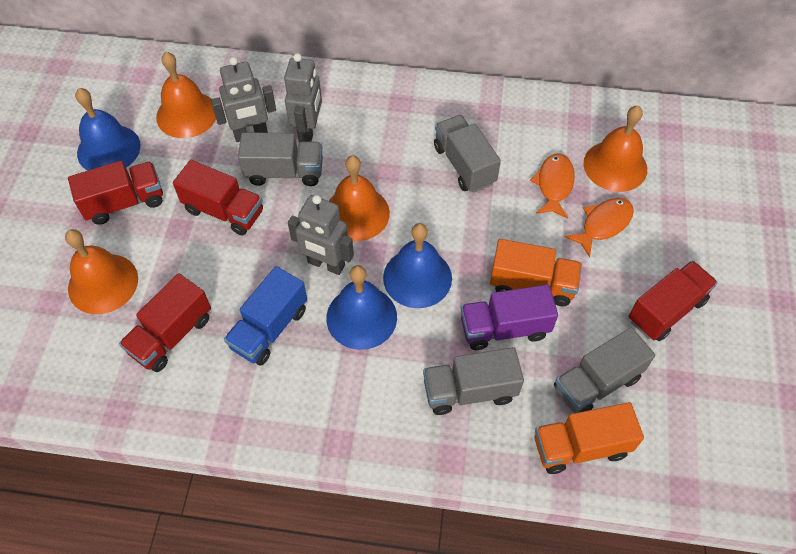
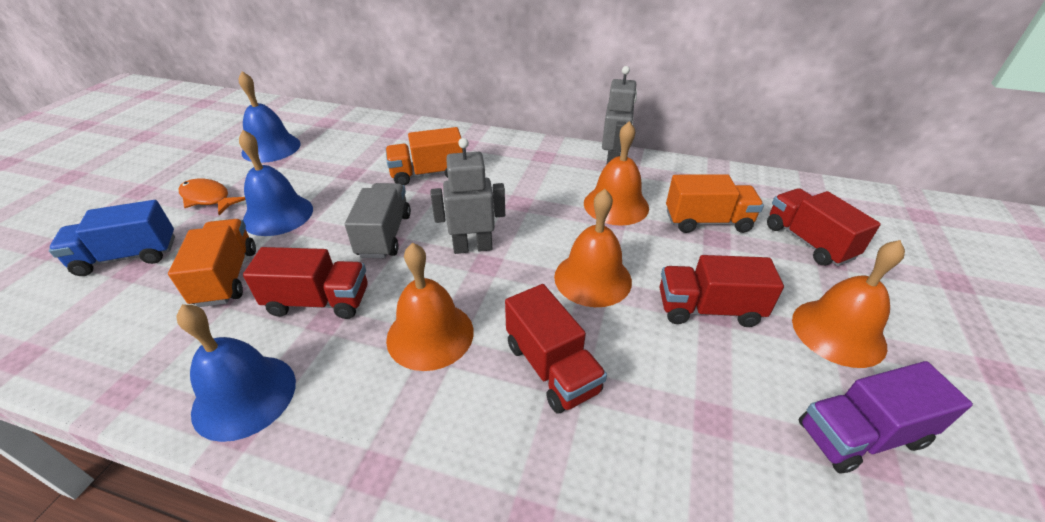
grey robot: [211,57,276,142] [284,53,322,142] [288,195,354,275] = 3 -> [431,138,505,254] [602,66,637,165] = 2
grey truck: [238,132,323,186] [423,347,524,415] [434,115,501,193] [554,327,655,413] = 4 -> [345,183,411,258] = 1
orange fish: [530,153,575,219] [565,198,634,258] = 2 -> [179,179,245,215] = 1
orange truck: [490,239,582,306] [535,402,644,474] = 2 -> [168,219,256,307] [385,127,463,186] [666,174,764,233] = 3

